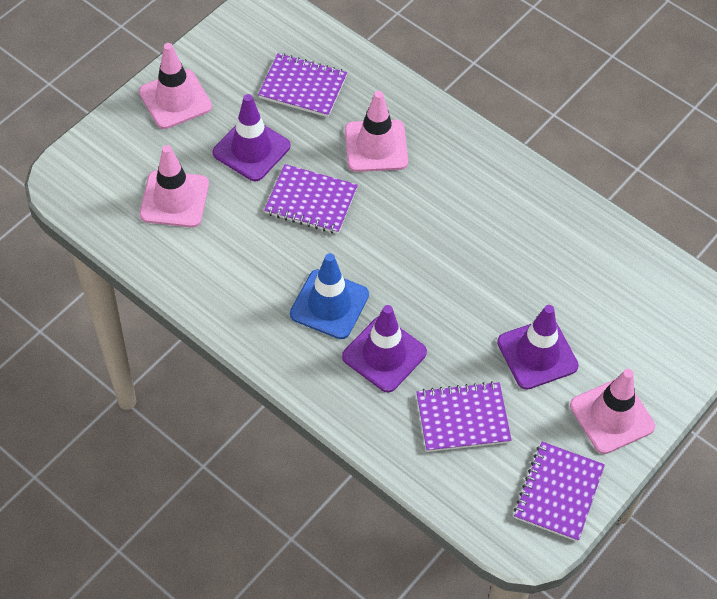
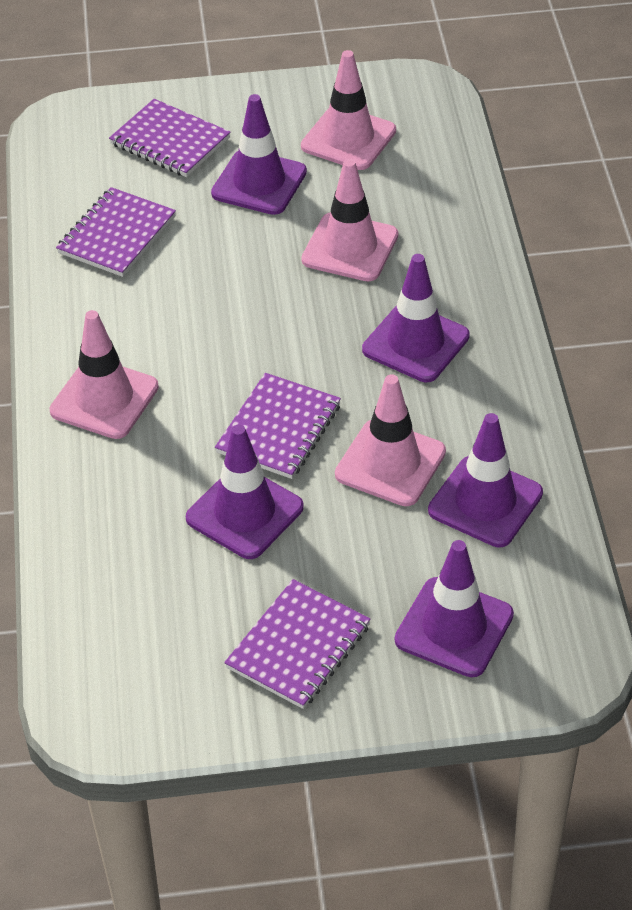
blue traffic cone: [290,253,369,339] = 1 -> none = 0
purple traffic cone: [213,94,291,181] [342,305,427,393] [497,305,579,390] = 3 -> [186,424,304,559] [211,94,307,215] [362,254,470,382] [395,540,514,677] [428,413,543,547] = 5

